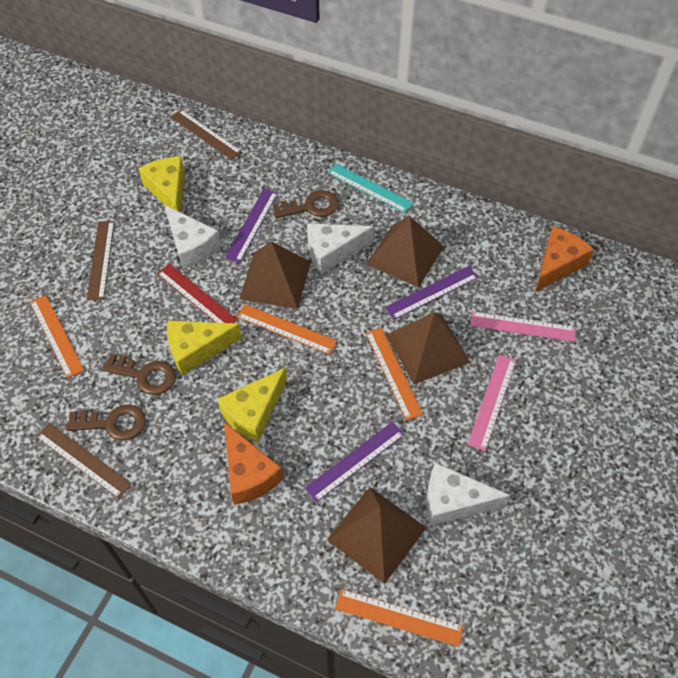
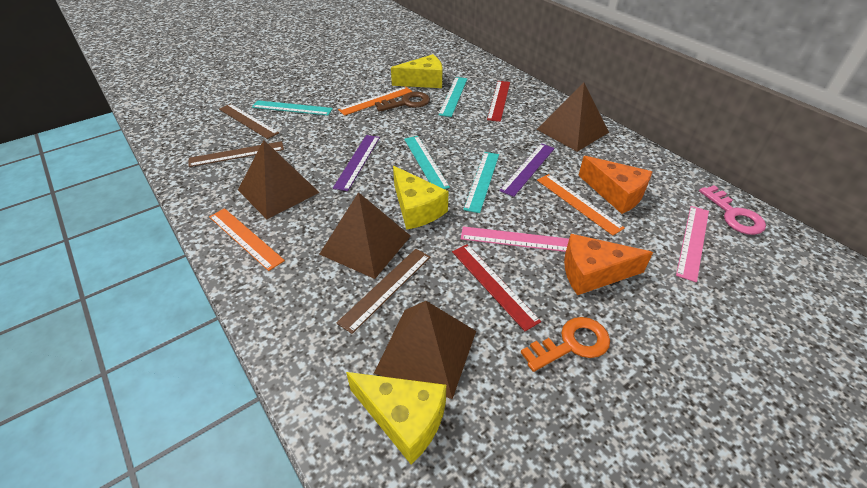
brown key: [66,404,146,441] [102,354,176,395] [273,190,339,219] = 3 -> [375,92,430,112] = 1
orange key: none = 0 -> [520,317,610,372] = 1
orange ruler: [30,295,84,378] [237,304,337,355] [335,589,464,647] [366,328,423,421] = 4 -> [209,208,285,271] [338,86,413,116] [537,174,625,236] = 3
pink key: none = 0 -> [699,185,766,235] = 1
purple ruler: [225,189,278,263] [305,422,405,502] [385,266,478,320] = 3 -> [333,135,380,191] [499,143,555,197] = 2
red ruler: [157,264,237,323] = 1 -> [452,244,541,331] [487,81,510,122] = 2
turquoise ruler: [328,164,413,213] = 1 -> [252,100,333,115] [404,136,450,189] [438,77,467,117] [463,152,499,213] = 4
white cheese: [165,205,221,269] [307,223,374,274] [426,463,511,526] = 3 -> none = 0

